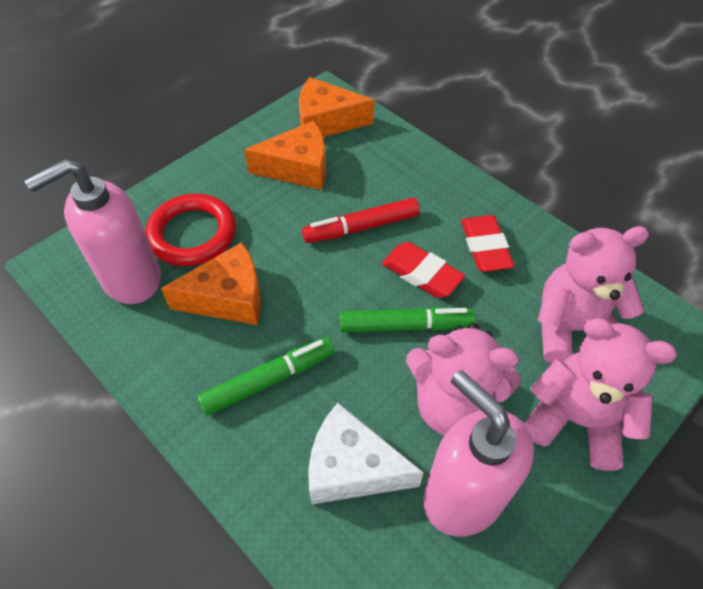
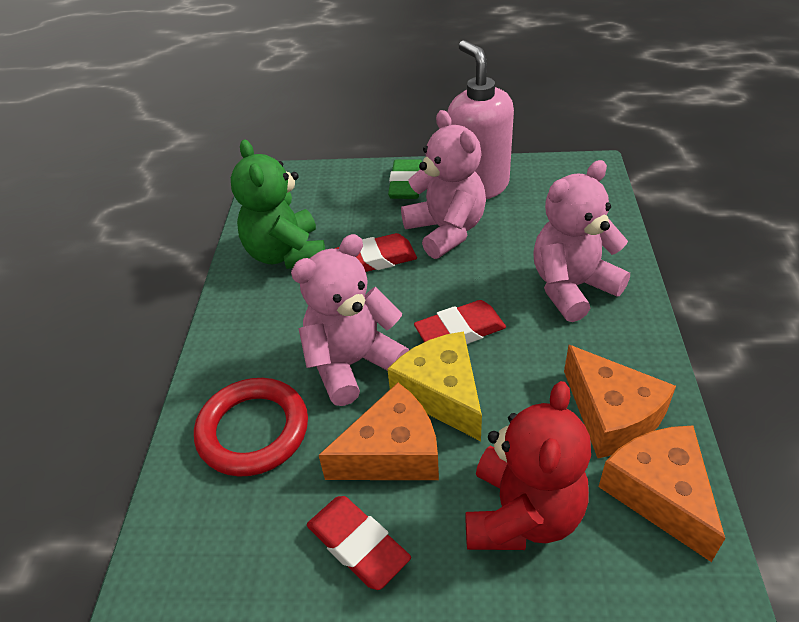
green eraser: none = 0 -> [388,159,422,199] = 1
green marker: [197,337,335,415] [340,307,475,332] = 2 -> none = 0
green teddy bear: none = 0 -> [231,139,325,269] = 1
pink soap dispenser: [24,159,161,304] [423,370,534,537] = 2 -> [448,40,514,199] = 1
red eraser: [382,242,465,298] [461,215,514,272] = 2 -> [307,496,411,590] [334,233,417,272] [414,300,506,344] = 3
red marker: [302,198,420,243] = 1 -> none = 0
red teddy bear: none = 0 -> [465,381,591,550] = 1
white cheese: [308,403,424,504] = 1 -> none = 0
yellow cheese: none = 0 -> [387,331,482,441] = 1

